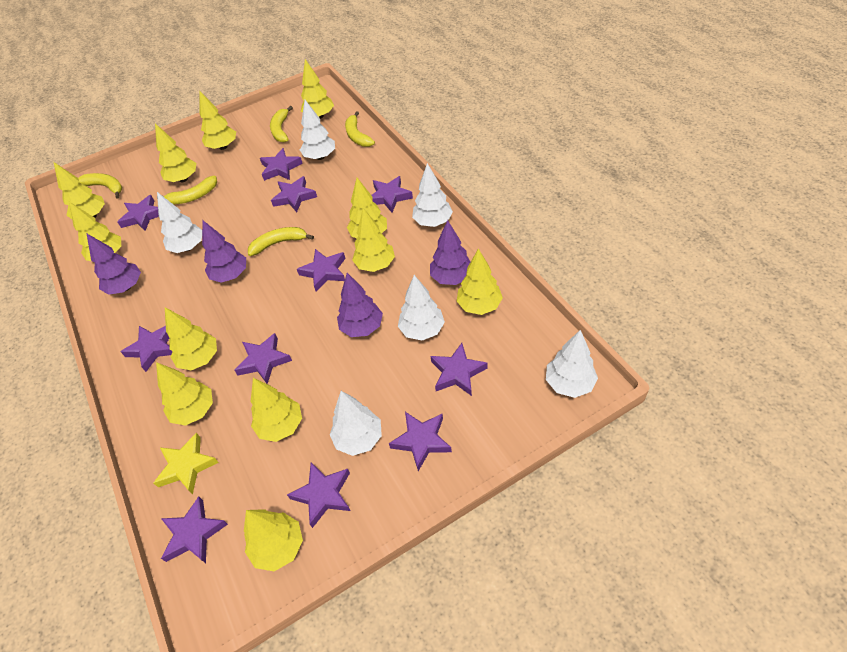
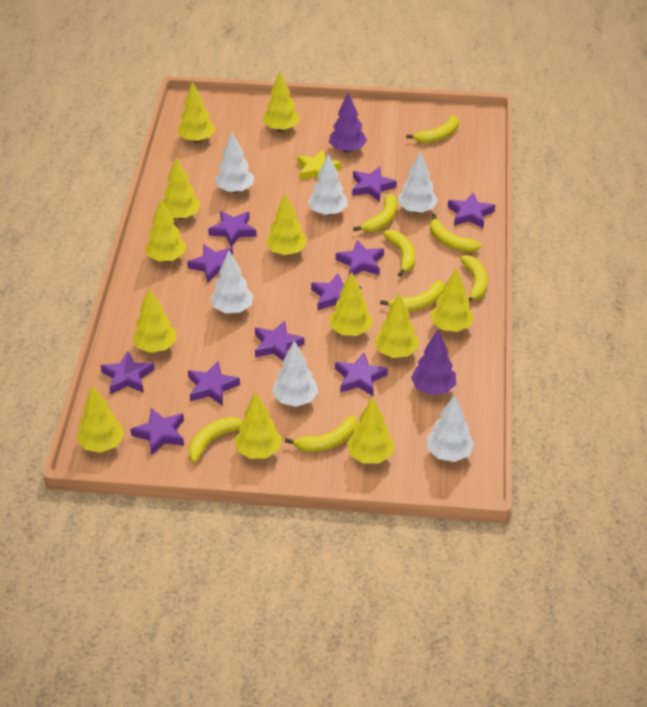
purple tree: [86,233,141,295] [202,220,246,283] [337,273,383,337] [430,220,470,285] = 4 -> [329,92,367,153] [411,329,456,395] = 2
yellow banana: [78,173,122,199] [163,175,217,205] [248,227,314,256] [270,106,293,143] [345,111,375,147] = 5 -> [188,417,243,462] [285,415,357,452] [353,194,397,232] [380,280,444,311] [383,230,415,277] [406,115,459,143] [430,214,482,252] [460,255,488,302] = 8

